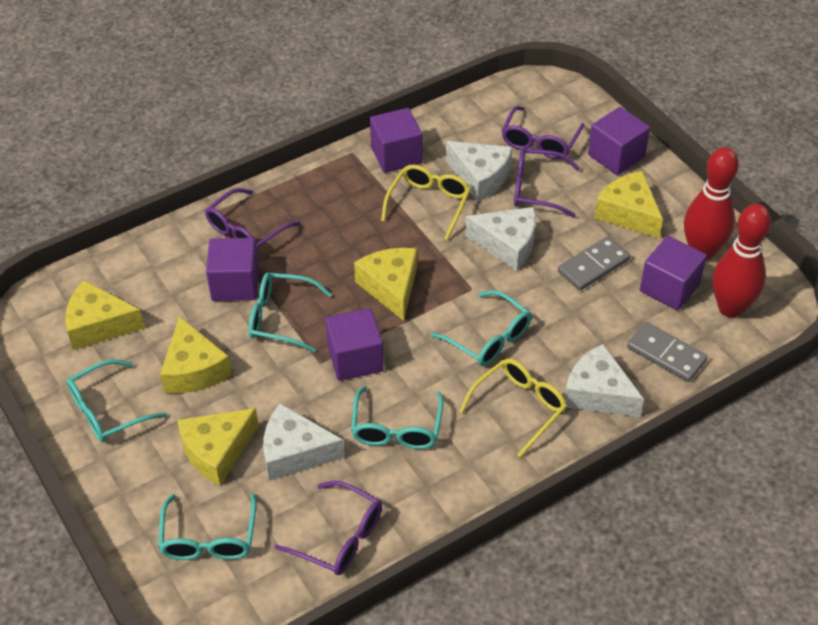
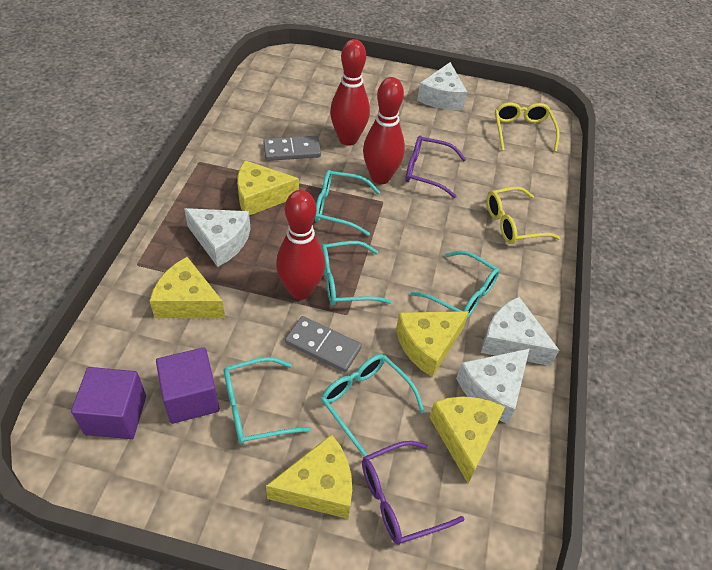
purple cube: [206,238,259,301] [325,308,384,381] [370,108,422,173] [588,107,650,175] [640,236,707,311] = 5 -> [71,367,146,439] [156,347,220,424] = 2
purple glasses: [205,188,301,252] [275,481,382,575] [502,106,584,159] [514,148,580,217] = 4 -> [362,441,465,545] [405,135,466,198] = 2
red bowling pin: [684,147,739,261] [712,204,771,318] = 2 -> [276,190,325,300] [330,39,370,146] [363,77,405,184] = 3

